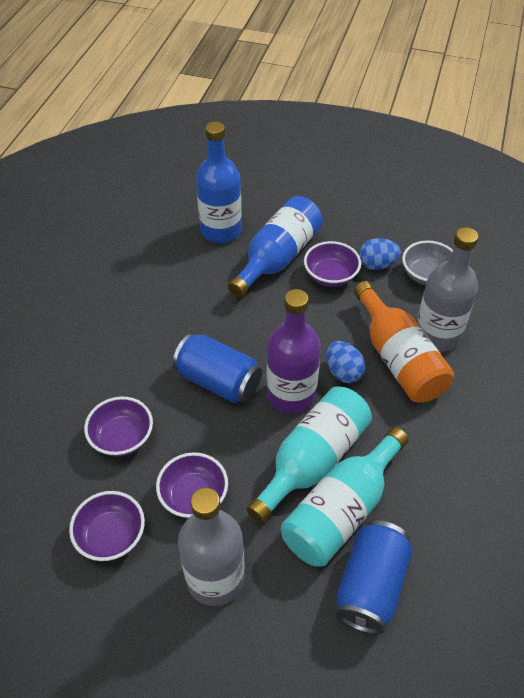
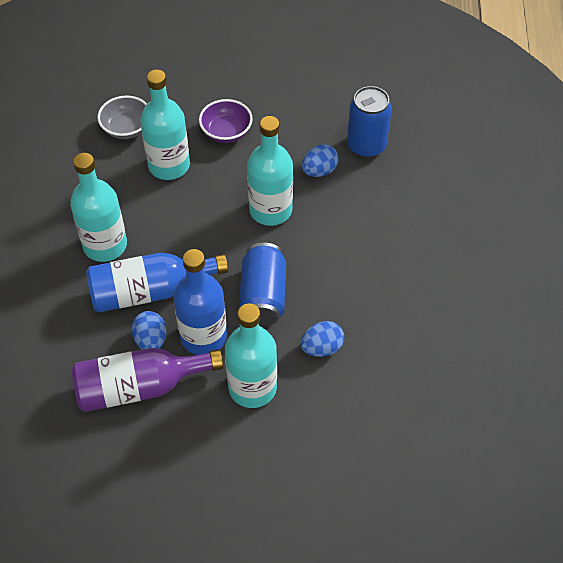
blue egg: [326,341,365,383] [359,238,401,270] = 2 -> [131,311,166,350] [300,321,344,357] [302,144,339,177] = 3
grey bottle: [178,488,245,606] [417,227,479,352] = 2 -> none = 0
orange bottle: [354,281,454,403] = 1 -> none = 0
purple bowl: [69,491,145,561] [84,397,153,457] [156,452,228,518] [304,241,361,287] = 4 -> [199,99,253,143] = 1
turquoise bottle: [246,386,372,524] [281,427,409,567] = 2 -> [70,153,127,262] [140,70,190,180] [225,303,277,408] [247,116,293,226] = 4

